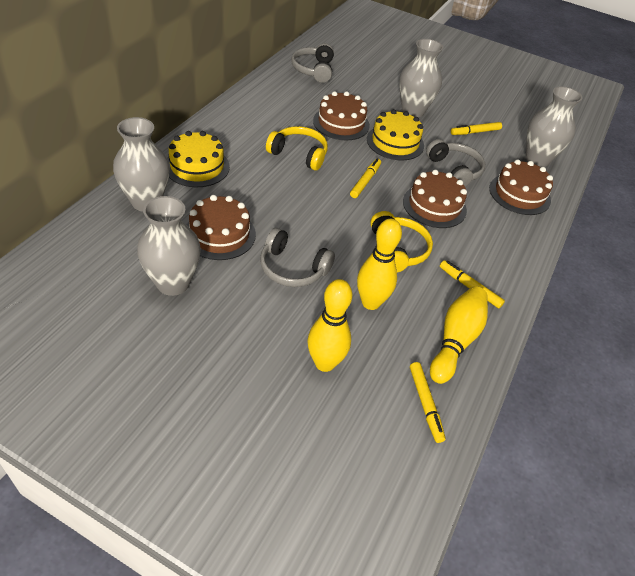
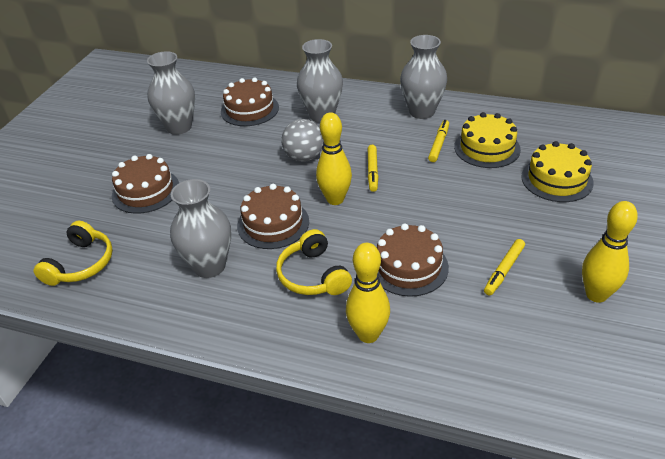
grey ball: none = 0 -> [282,119,324,162] = 1
grey headphones: [260,228,335,287] [291,43,334,83] [426,139,485,187] = 3 -> none = 0
yellow marker: [350,158,381,198] [410,362,446,443] [440,260,505,308] [451,122,502,135] = 4 -> [368,145,378,192] [428,120,449,162] [484,239,525,295] = 3

